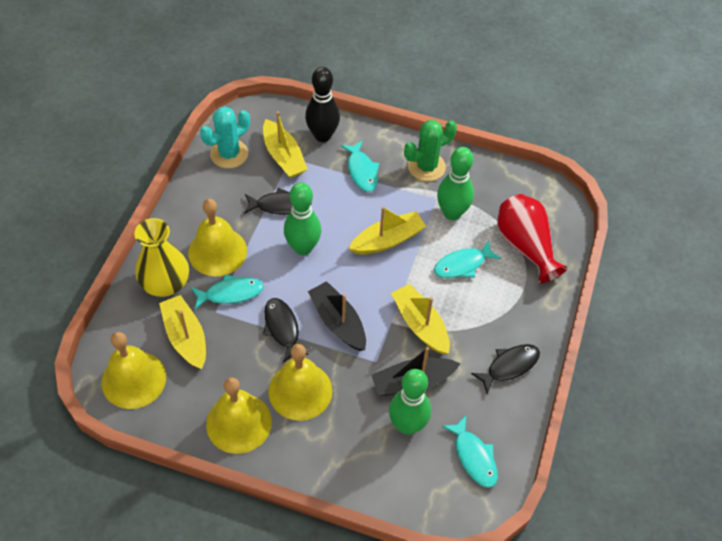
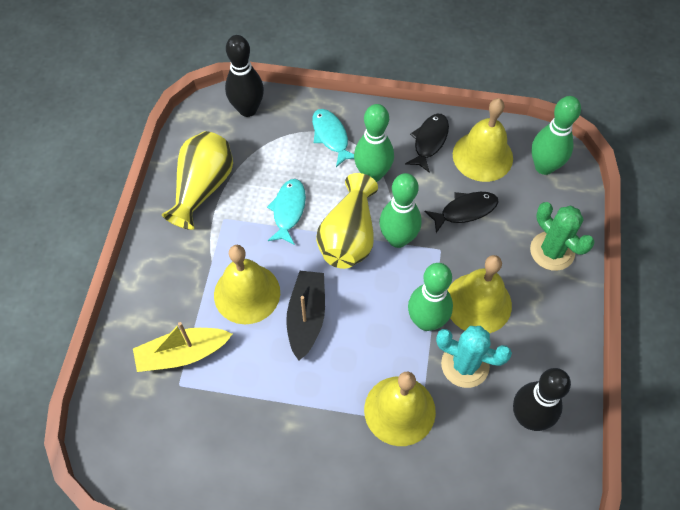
black boat: [308,281,366,351] [372,347,461,396] = 2 -> [286,271,325,361] = 1
black bowling pin: [305,67,340,142] = 1 -> [225,35,264,117] [513,368,571,431] = 2
black fish: [244,188,312,215] [263,298,308,363] [471,344,540,394] = 3 -> [405,114,449,173] [425,192,499,233] = 2
green bowling pin: [284,182,321,255] [389,369,431,435] [437,147,474,220] = 3 -> [354,104,394,182] [379,173,421,248] [408,263,453,331] [532,96,581,175] = 4
red vase: [497,194,568,284] = 1 -> none = 0
turquoise fish: [191,274,264,309] [341,141,379,192] [434,240,501,278] [442,416,498,488] = 4 -> [267,179,306,245] [312,109,354,167] = 2
yellow boat: [159,295,206,369] [263,111,308,178] [349,206,426,254] [391,284,450,354] = 4 -> [133,322,232,372] = 1
yellow vase: [134,218,189,297] = 1 -> [162,131,233,230] [316,173,378,269] = 2

